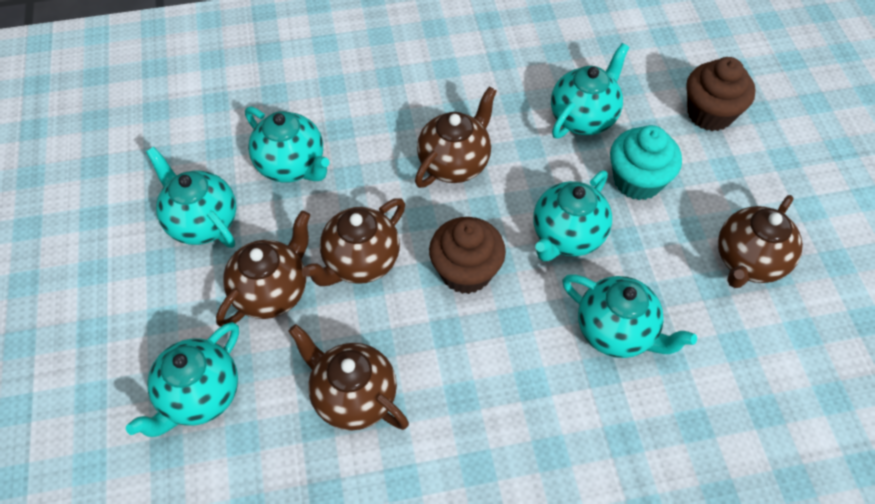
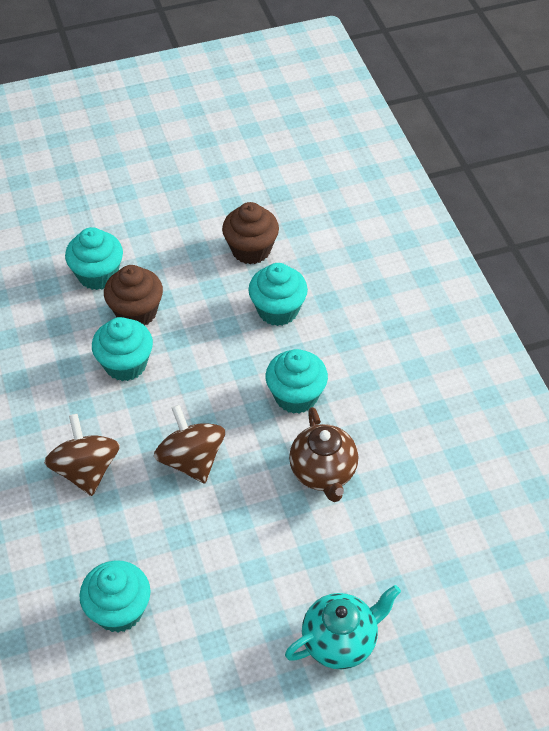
brown spinning top: none = 0 -> [44,414,120,496] [154,405,225,484] = 2
brown teapot: [216,211,310,327] [289,324,409,430] [302,198,405,286] [415,87,497,188] [718,195,803,288] = 5 -> [289,407,358,502] = 1
turquoise cupcake: [610,125,682,200] = 1 -> [65,227,123,290] [79,560,151,633] [92,317,153,381] [248,263,308,326] [266,349,328,414] = 5
turquoise teapot: [126,322,239,437] [146,147,236,248] [245,106,330,183] [533,170,612,261] [551,43,629,139] [562,274,697,358] = 6 -> [285,585,401,669] = 1

